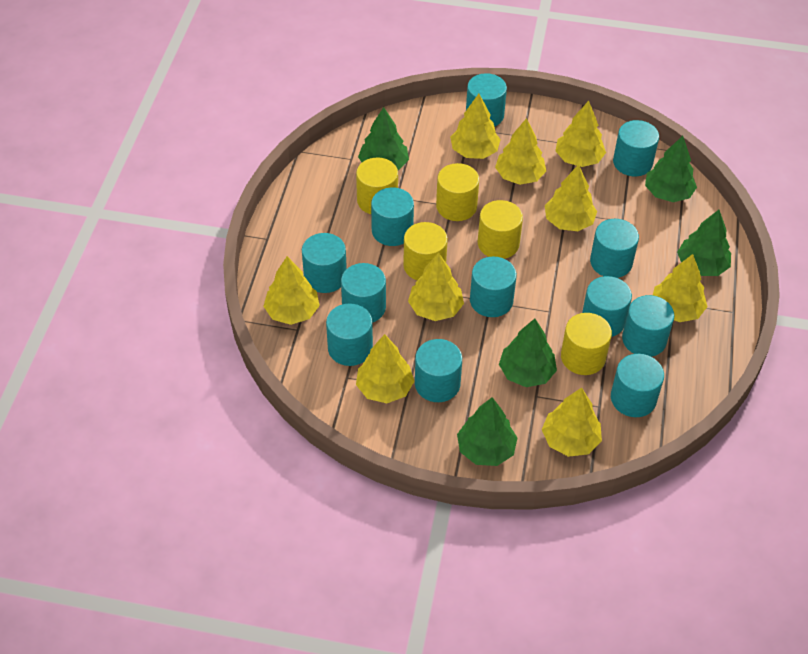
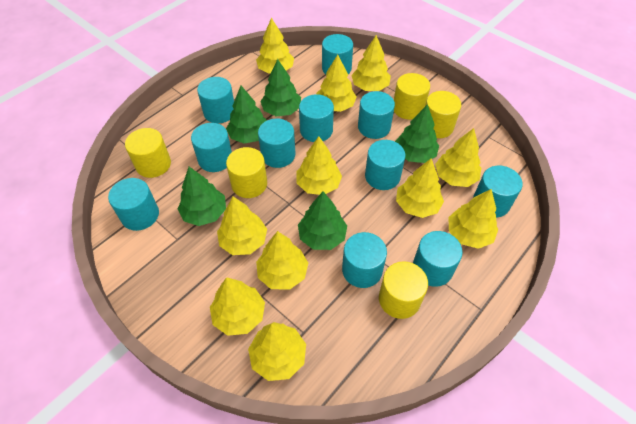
turquoise cylinder: [302,233,347,293] [326,303,373,366] [341,263,386,323] [371,187,414,246] [415,339,462,402] [466,73,507,127] [470,257,517,317] [582,276,632,337] [590,219,639,278] [611,354,664,417] [613,120,659,176] [622,295,674,357] = 12 -> [108,178,159,231] [191,123,232,172] [197,77,234,123] [258,119,295,168] [299,94,334,142] [322,34,353,74] [342,232,387,288] [358,91,395,139] [365,140,405,190] [413,231,463,287] [473,166,523,218] = 11
yellow tree: [263,256,320,325] [356,334,414,403] [408,252,464,321] [450,94,501,159] [495,118,546,185] [542,387,602,457] [545,164,597,231] [556,101,606,167] [653,254,707,322] = 9 -> [210,277,265,336] [217,197,267,255] [248,322,306,381] [256,18,294,73] [256,231,308,290] [297,136,342,195] [316,55,357,112] [351,35,391,91] [396,158,444,218] [435,128,481,187] [448,189,499,249] = 11

